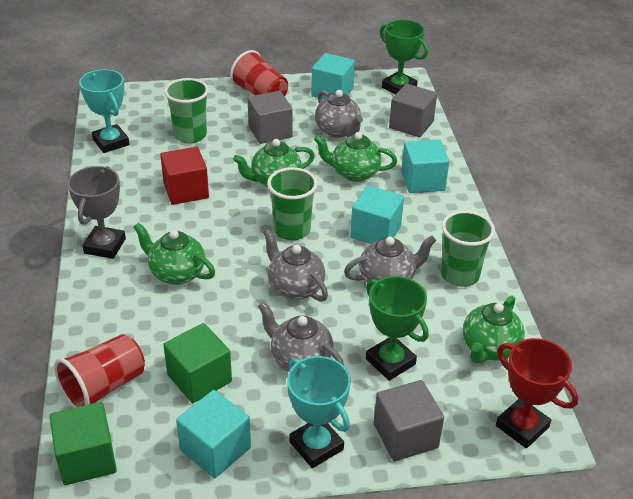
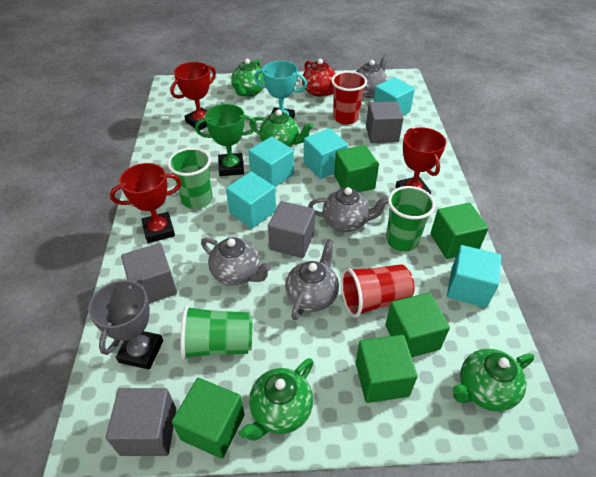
green cube: [50,402,117,485] [163,323,232,403] = 2 -> [172,378,245,459] [334,145,379,193] [356,335,418,403] [385,292,450,357] [430,203,489,259] = 5
green trophy: [366,276,429,381] [380,20,428,95] = 2 -> [195,104,257,176] = 1
grey cube: [248,91,293,144] [374,380,444,461] [389,84,437,138] = 3 -> [106,388,176,456] [121,243,177,304] [268,201,315,258] [366,101,404,143] = 4
red cube: [160,147,209,205] = 1 -> none = 0
red teapot: none = 0 -> [302,59,336,97] = 1
red trophy: [496,338,578,448] = 1 -> [110,163,182,243] [170,62,216,130] [396,128,446,195] = 3
turquoise cube: [176,390,251,478] [311,53,355,99] [350,185,404,244] [401,139,450,193] = 4 -> [226,172,276,228] [248,137,294,187] [304,128,348,179] [373,77,415,116] [447,245,501,308] = 5
turquoise trophy: [79,69,129,153] [287,356,351,468] = 2 -> [254,61,307,119] = 1

